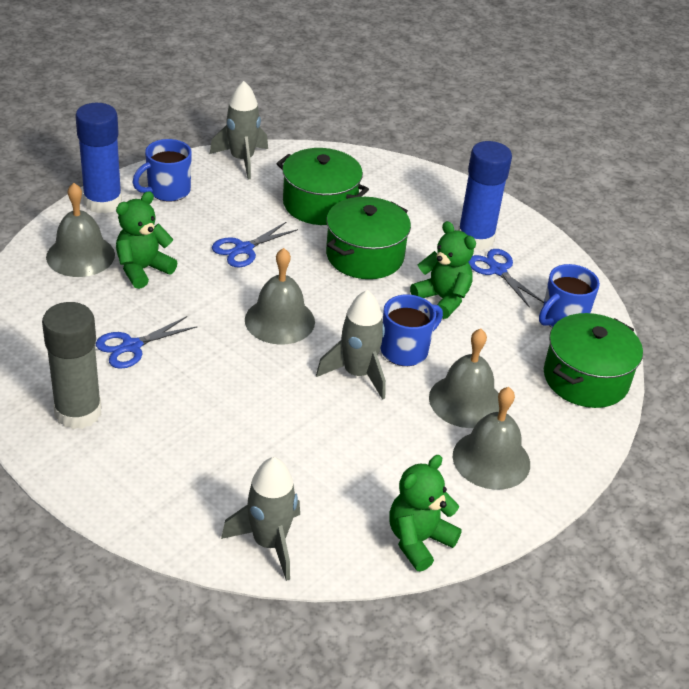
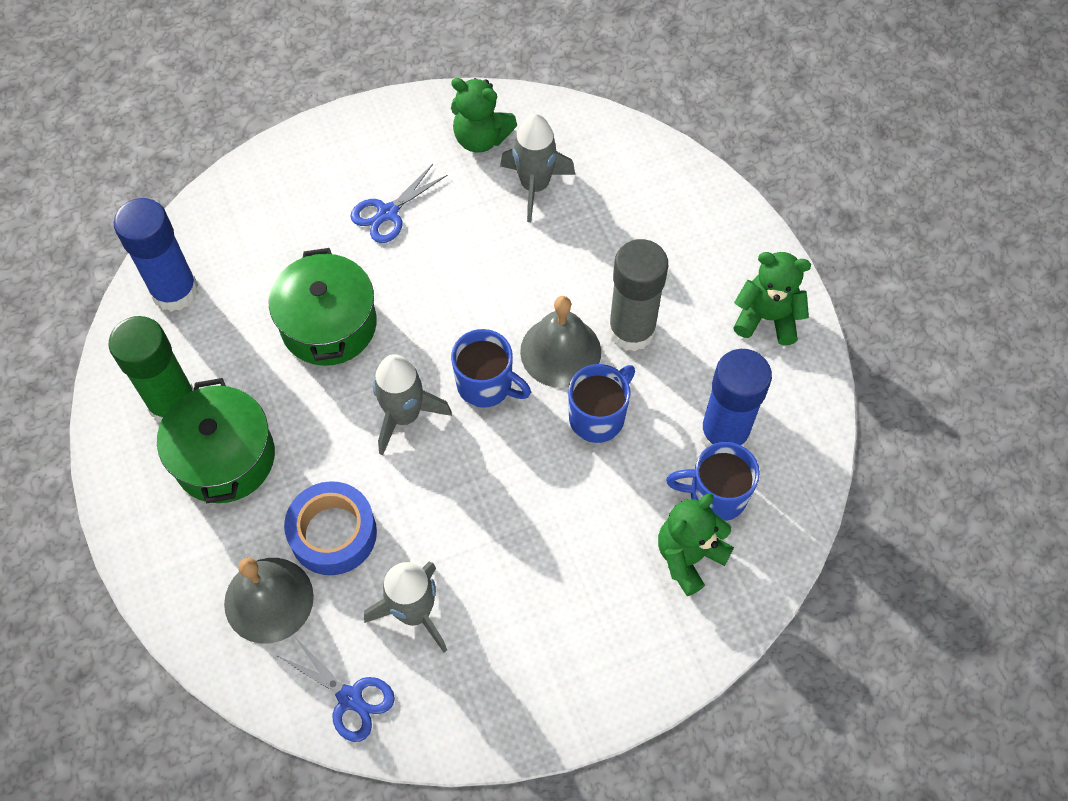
blue scissors: [96,316,197,369] [212,221,298,267] [468,249,544,308] = 3 -> [278,636,395,742] [351,164,448,243] = 2
blue tape: none = 0 -> [284,481,377,575] = 1
green glue stick: none = 0 -> [109,316,194,422] = 1
green pot: [276,148,369,225] [326,197,411,279] [544,313,643,408] = 3 -> [157,378,275,503] [269,248,377,366] = 2
grey bell: [46,183,115,277] [245,248,315,345] [429,329,499,428] [453,387,530,490] = 4 -> [224,558,314,644] [520,296,601,388] = 2

